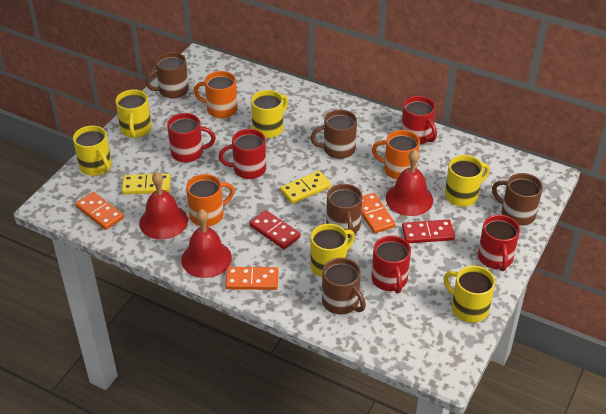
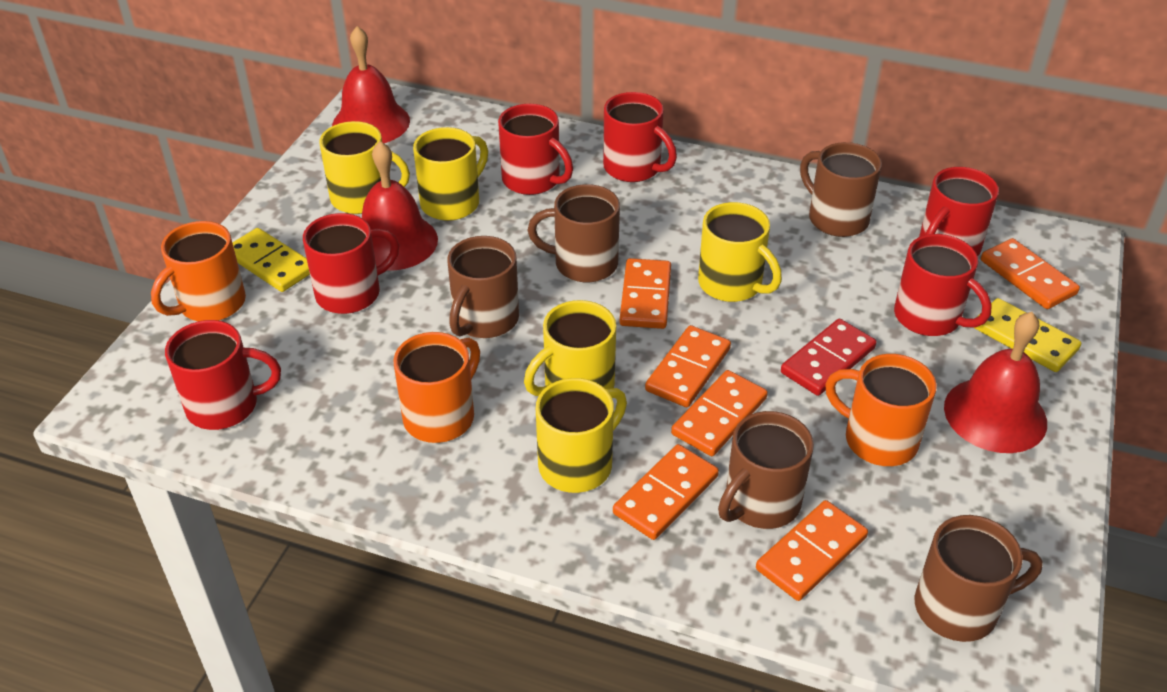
orange domino: [75,192,124,230] [225,267,278,290] [361,193,395,233] = 3 -> [613,444,719,540] [620,258,671,329] [645,325,731,407] [671,370,768,456] [756,500,868,601] [981,238,1080,309] = 6
red domino: [249,210,301,249] [402,219,455,243] = 2 -> [781,319,877,396] = 1
red mug: [167,113,216,162] [219,129,266,179] [371,236,411,293] [401,96,437,144] [478,215,520,271] = 5 -> [165,320,281,430] [303,213,399,314] [498,104,573,195] [603,92,677,182] [894,234,992,336] [919,167,999,256] = 6
yellow mug: [73,126,112,176] [115,89,152,138] [251,90,288,138] [311,224,355,278] [443,266,495,323] [445,155,490,207] = 6 -> [320,121,410,214] [413,127,488,221] [524,300,616,396] [536,378,627,493] [698,202,782,302] = 5

